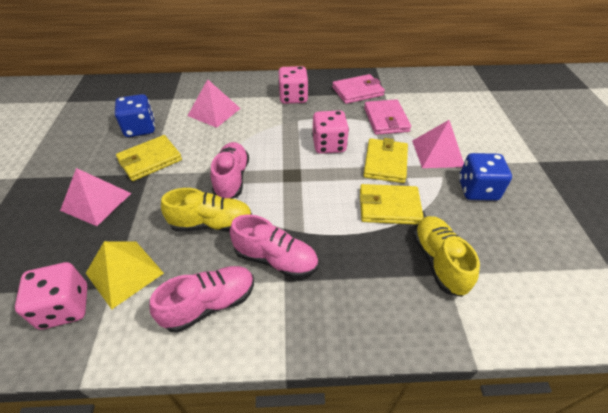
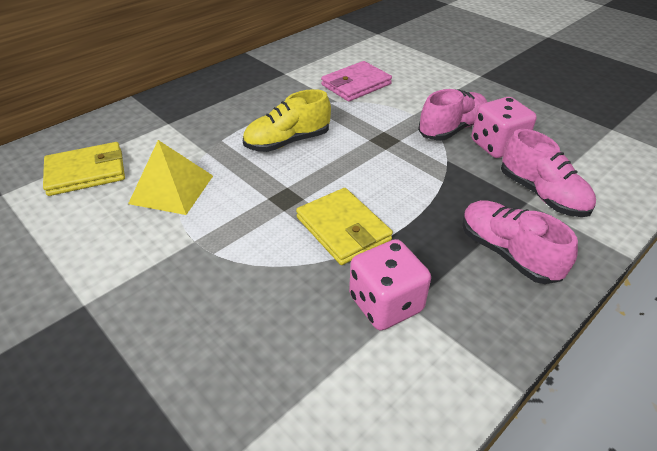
blue dice: [115,94,155,137] [459,153,512,201] = 2 -> none = 0
pink dice: [15,262,88,330] [278,66,308,104] [312,110,349,154] = 3 -> [349,239,431,330] [471,97,537,158] = 2
pink pyramid: [60,168,131,226] [188,79,241,128] [412,120,464,168] = 3 -> none = 0
pink wallet: [332,74,385,104] [364,99,411,135] = 2 -> [321,61,392,102] = 1
yellow shoe: [161,188,252,232] [413,216,480,297] = 2 -> [243,89,331,152] = 1
yellow wallet: [116,135,182,181] [360,184,424,225] [363,138,408,183] = 3 -> [43,142,125,196] [296,188,393,265] = 2

